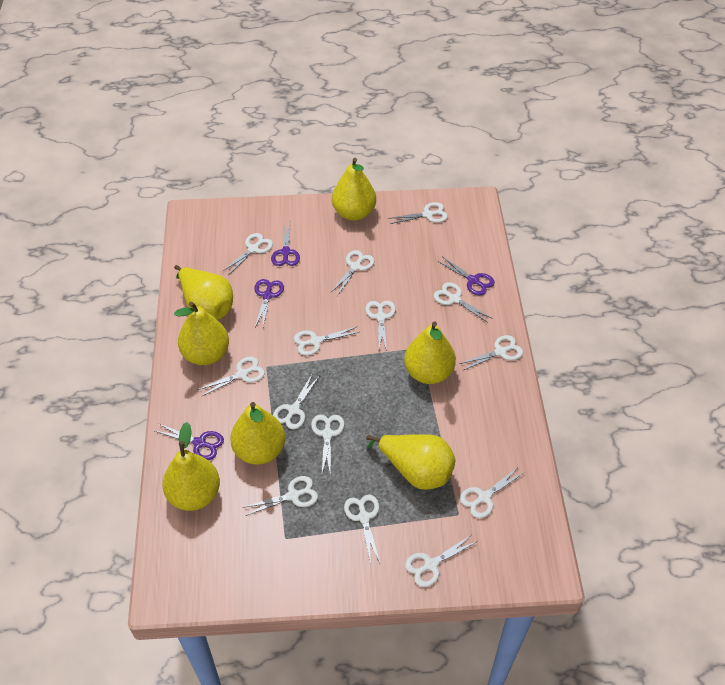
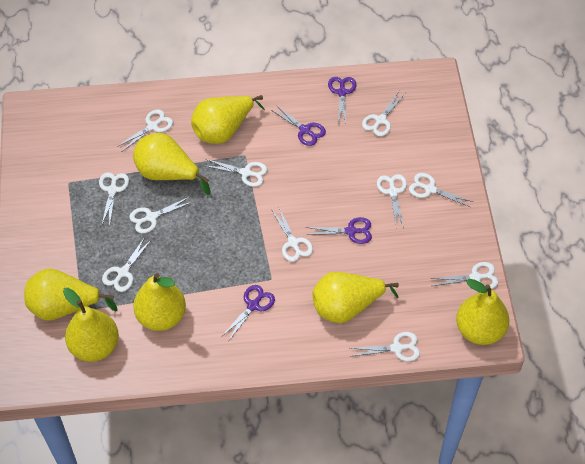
white scissors: [198,357,265,397] [222,233,273,275] [243,476,318,516] [273,373,319,430] [294,326,359,356] [311,415,344,477] [331,250,374,296] [344,495,380,564] [365,301,396,351] [388,202,448,224] [405,535,478,587] [434,282,493,323] [459,335,523,370] [460,467,525,518] = 14 -> [99,172,129,226] [102,237,152,292] [117,109,173,151] [129,197,192,233] [205,159,267,187] [271,208,313,262] [349,332,420,361] [362,91,405,136] [377,174,407,228] [409,173,473,207] [430,262,498,289] = 11

